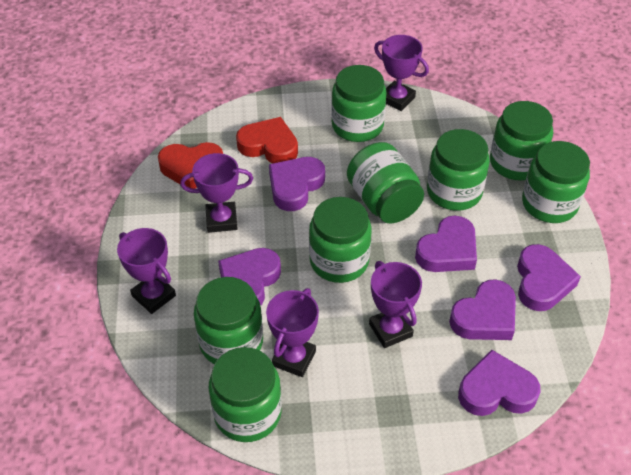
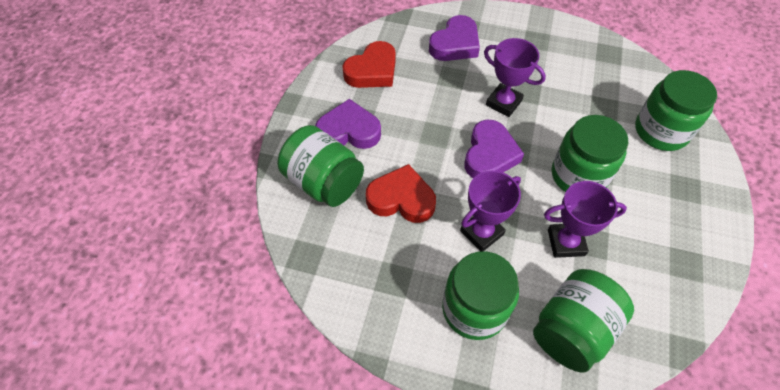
green jar: [194,277,263,364] [209,347,282,442] [309,197,372,283] [331,65,387,142] [347,142,424,223] [427,129,490,211] [490,101,553,180] [522,141,590,223] = 8 -> [278,125,364,207] [442,251,519,340] [533,269,634,373] [552,115,628,192] [635,70,717,151] = 5
purple heart: [218,248,281,306] [269,157,325,211] [415,216,477,272] [449,279,516,340] [458,350,541,416] [517,244,581,311] = 6 -> [315,99,381,149] [429,15,480,61] [464,120,524,178] = 3
purple trophy: [117,228,176,314] [180,153,253,233] [266,288,319,377] [369,261,422,348] [374,35,429,111] = 5 -> [460,171,521,252] [484,38,546,117] [544,181,627,258] = 3

